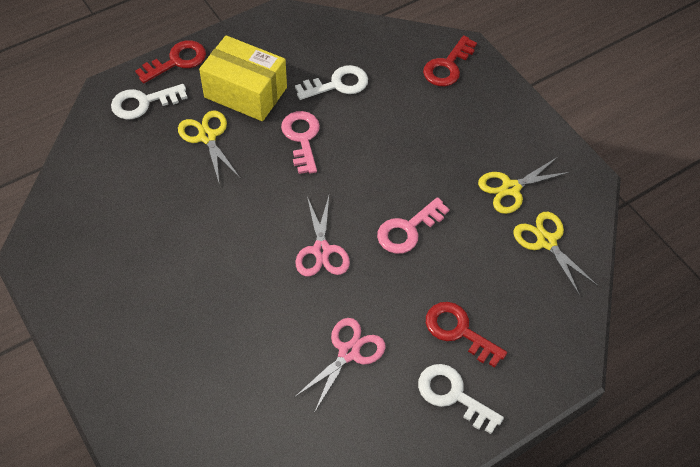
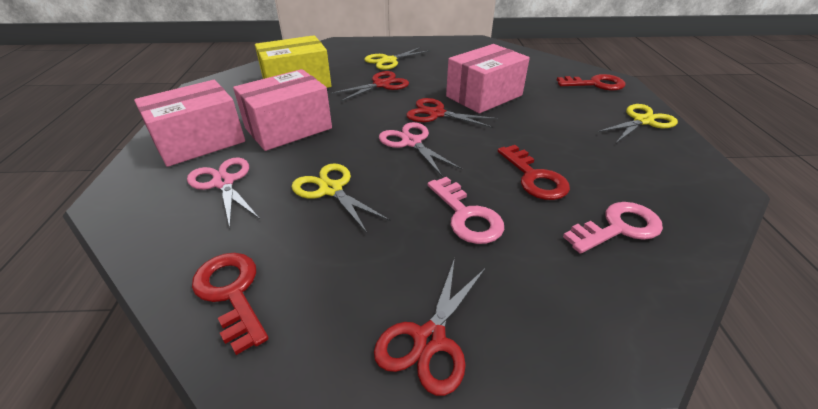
pink box: none = 0 -> [134,80,245,167] [233,69,332,151] [446,44,530,113] = 3
red scissors: none = 0 -> [330,71,409,102] [374,258,486,396] [406,98,498,128] = 3
white key: [111,84,187,120] [295,65,368,100] [418,364,504,434] = 3 -> none = 0

